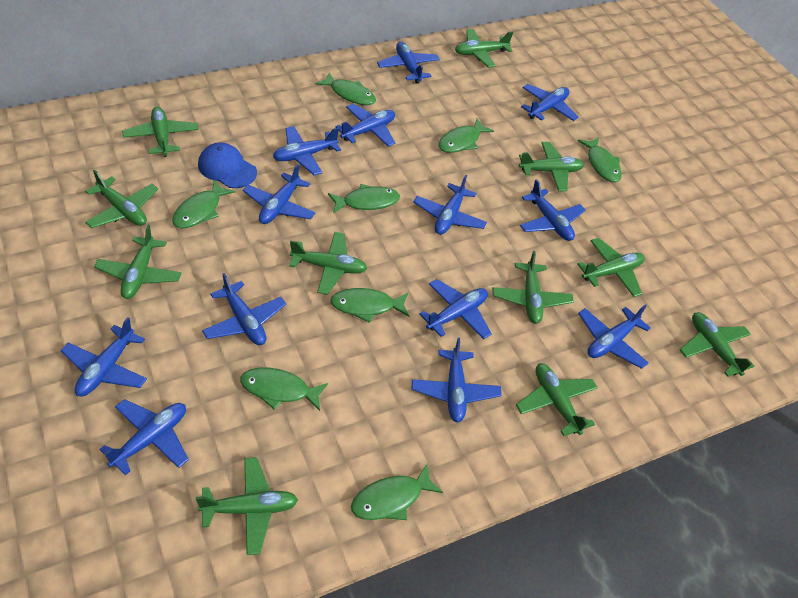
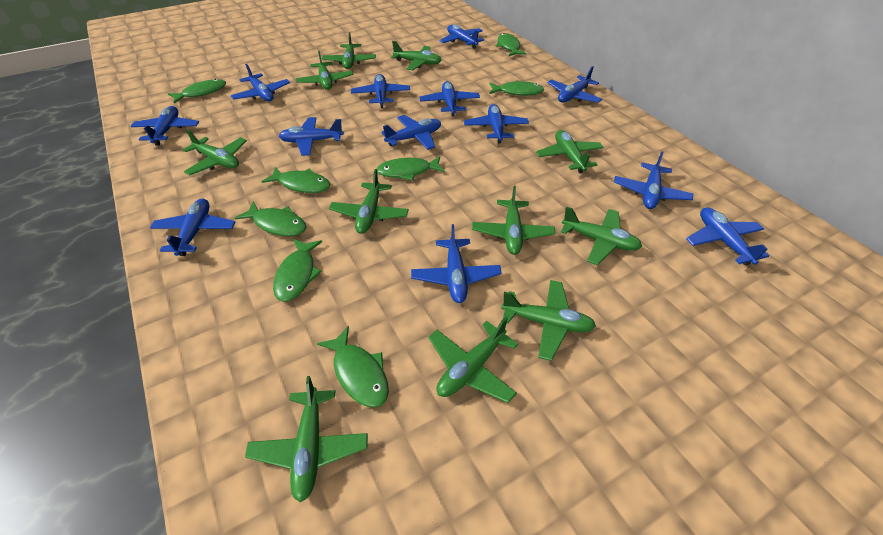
blue cap: [198,143,257,188] = 1 -> none = 0

